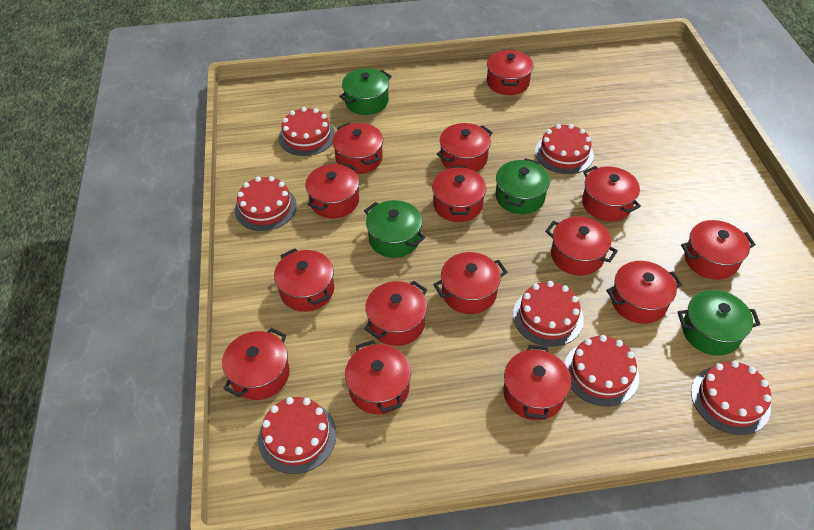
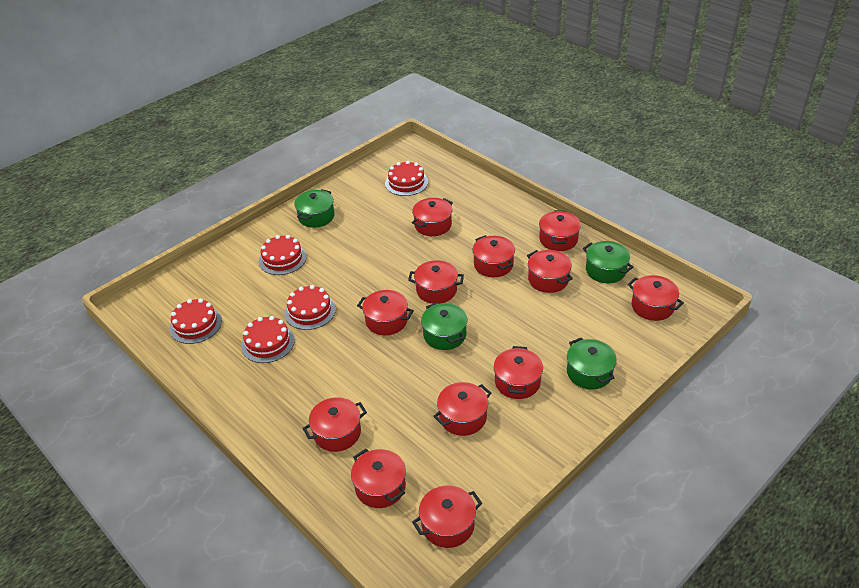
red cake: [235,176,297,231] [258,397,337,474] [279,107,335,156] [513,281,584,347] [535,124,594,174] [564,335,639,406] [691,361,771,435] = 7 -> [169,299,222,344] [241,316,295,363] [259,235,307,275] [284,285,336,330] [385,161,428,196] = 5
red pot: [222,328,290,400] [274,248,334,312] [305,163,359,218] [332,122,383,174] [345,340,411,415] [364,281,427,346] [432,166,486,222] [433,252,507,314] [437,123,493,172] [487,49,533,95] [503,345,571,420] [545,216,618,276] [582,166,641,221] [606,261,683,324] [681,220,756,280] = 15 -> [302,397,367,452] [351,449,406,508] [357,290,414,335] [408,260,464,304] [412,198,453,236] [412,485,482,548] [433,382,491,436] [473,235,515,277] [494,346,543,399] [527,250,573,293] [539,210,581,251] [628,275,684,321] = 12

